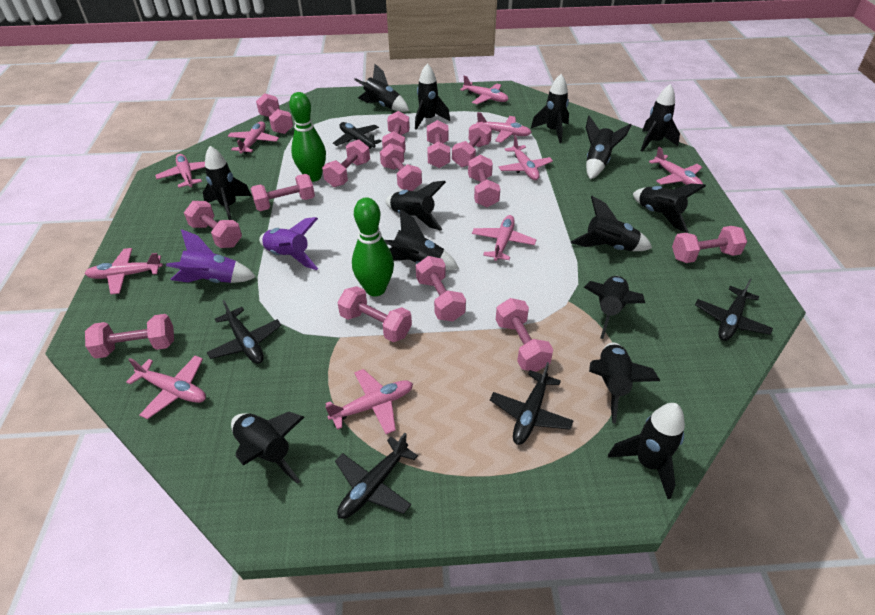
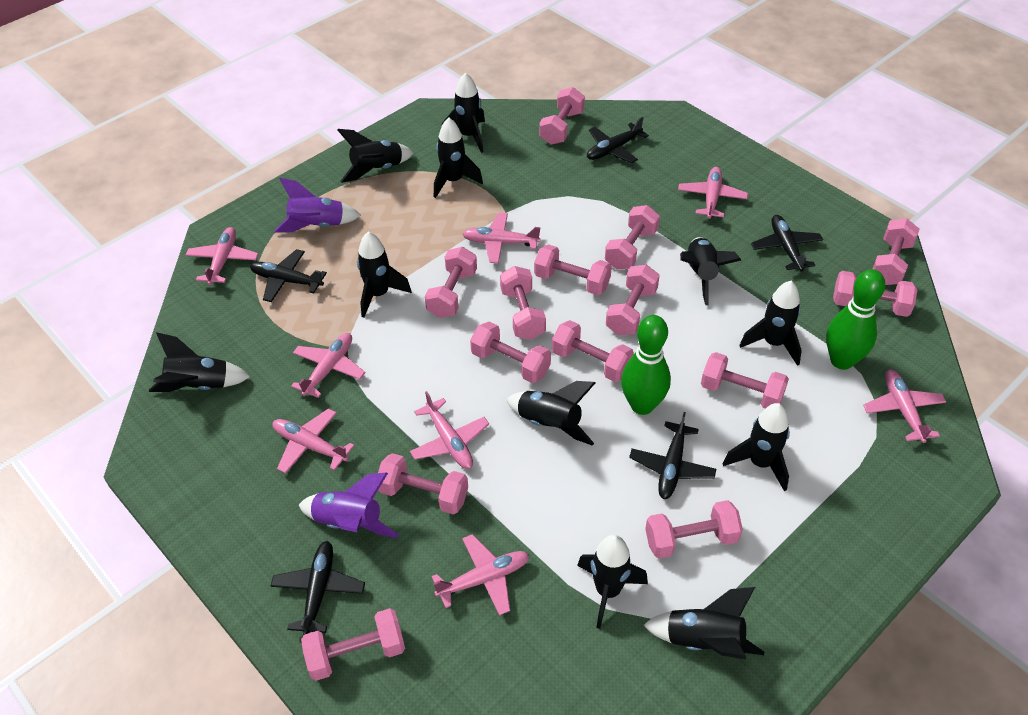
black rocket: [203,146,252,220] [231,412,304,484] [354,64,409,112] [384,209,459,271] [385,181,446,231] [415,63,450,130] [531,74,569,143] [571,196,652,251] [584,276,645,339] [586,116,631,179] [589,342,660,424] [608,403,685,499] [633,184,706,233] [641,84,680,152] = 14 -> [149,332,251,392] [337,129,414,183] [357,231,412,318] [434,118,483,198] [442,73,485,153] [506,381,595,446] [577,535,648,629] [644,587,764,659] [680,237,741,305] [723,403,790,491] [739,281,802,366] = 11
pink plane: [85,248,163,295] [126,356,206,419] [155,154,205,188] [228,121,279,154] [325,369,413,434] [460,76,508,104] [472,215,536,261] [477,112,532,143] [499,136,553,180] [649,147,703,185] = 10 -> [186,227,259,285] [272,408,355,474] [291,333,365,398] [410,391,489,469] [432,534,529,616] [462,213,541,263] [678,167,748,219] [863,370,946,443] = 8

